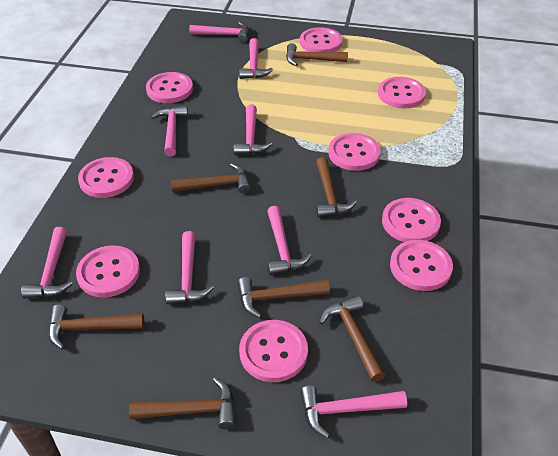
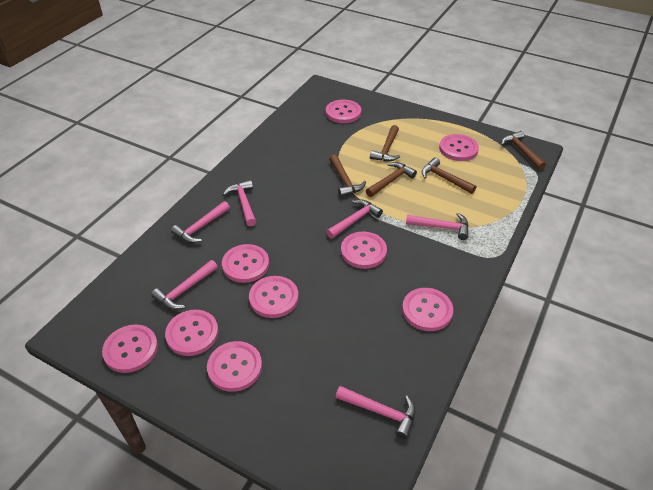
brown hammer: [49,305,144,350] [129,377,235,429] [171,163,251,194] [237,277,330,318] [286,43,348,66] [316,157,357,217] [319,295,386,382] = 7 -> [329,154,366,197] [366,162,417,197] [370,125,400,161] [422,157,476,194] [501,131,546,170] = 5
pink hammer: [21,227,73,299] [151,106,188,157] [165,231,214,304] [189,22,248,43] [234,104,272,155] [239,38,273,79] [267,206,312,275] [300,385,407,438] = 8 -> [151,260,218,310] [171,201,230,243] [223,180,256,226] [326,199,383,239] [336,386,416,439] [406,213,469,240] = 6

